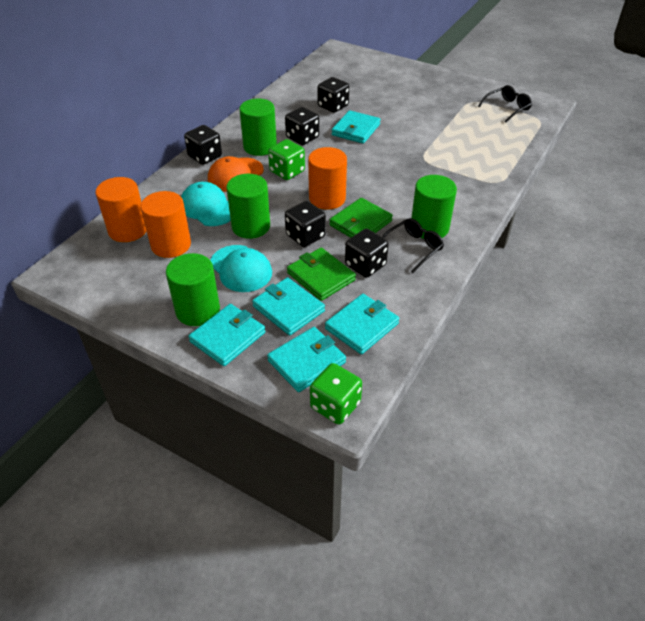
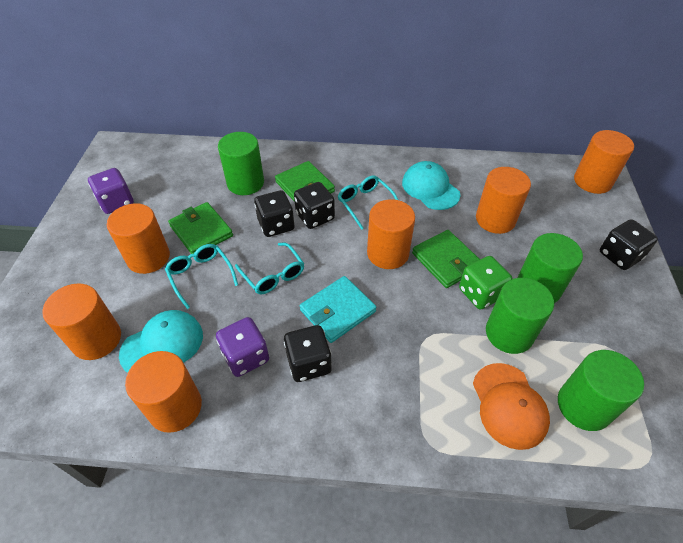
black dice: [184,125,222,165] [285,107,319,145] [285,201,326,247] [317,77,349,113] [345,229,389,278] = 5 -> [254,190,294,237] [284,325,332,382] [294,182,335,229] [600,219,658,270] = 4
black glasses: [382,218,444,273] [478,85,532,122] = 2 -> none = 0
green dice: [268,139,305,180] [310,363,362,425] = 2 -> [459,256,512,310] = 1
green wallet: [287,248,356,301] [330,198,393,238] = 2 -> [168,202,233,254] [275,161,335,202] [412,230,480,288] = 3
orange cylinder: [95,177,146,242] [140,191,191,258] [308,147,347,210] = 3 -> [43,283,121,360] [107,203,170,274] [125,351,202,433] [367,199,415,269] [476,167,531,234] [574,130,634,194] = 6
purple dice: none = 0 -> [88,168,134,214] [216,317,269,377] = 2
turquoise glasses: none = 0 -> [165,244,238,309] [235,242,304,294] [338,175,398,230] = 3
turquoise wallet: [188,304,265,366] [252,277,325,336] [267,327,346,392] [325,294,399,354] [332,110,381,144] = 5 -> [300,276,376,343] = 1

